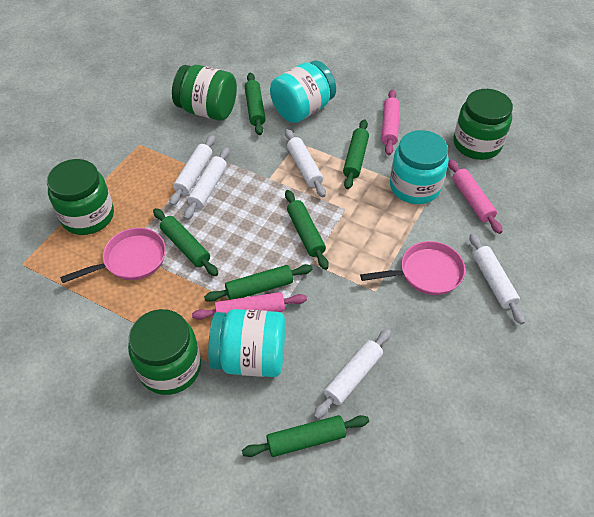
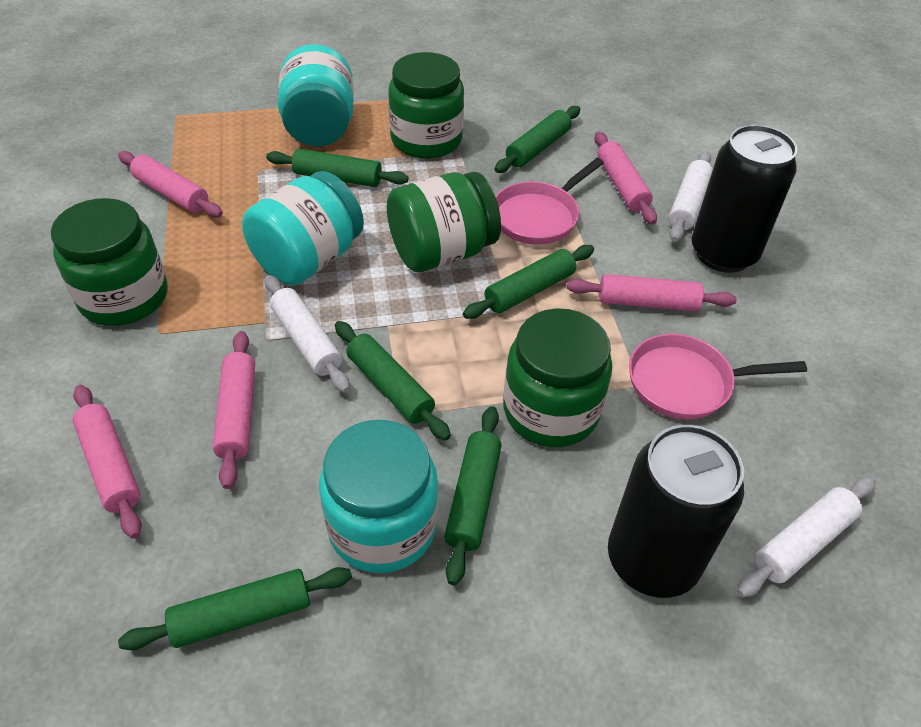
black can: none = 0 -> [608,425,744,598] [692,125,797,273] = 2
pink rolling pin: [192,292,307,320] [382,90,400,155] [448,159,503,234] = 3 -> [72,385,142,539] [118,151,223,217] [213,331,255,489] [567,274,737,312] [594,132,657,225] = 5
white rolling pin: [170,135,215,206] [184,147,229,220] [285,129,326,197] [314,329,391,419] [470,233,525,325] = 5 -> [265,275,350,393] [669,151,713,242] [736,476,876,598] = 3

